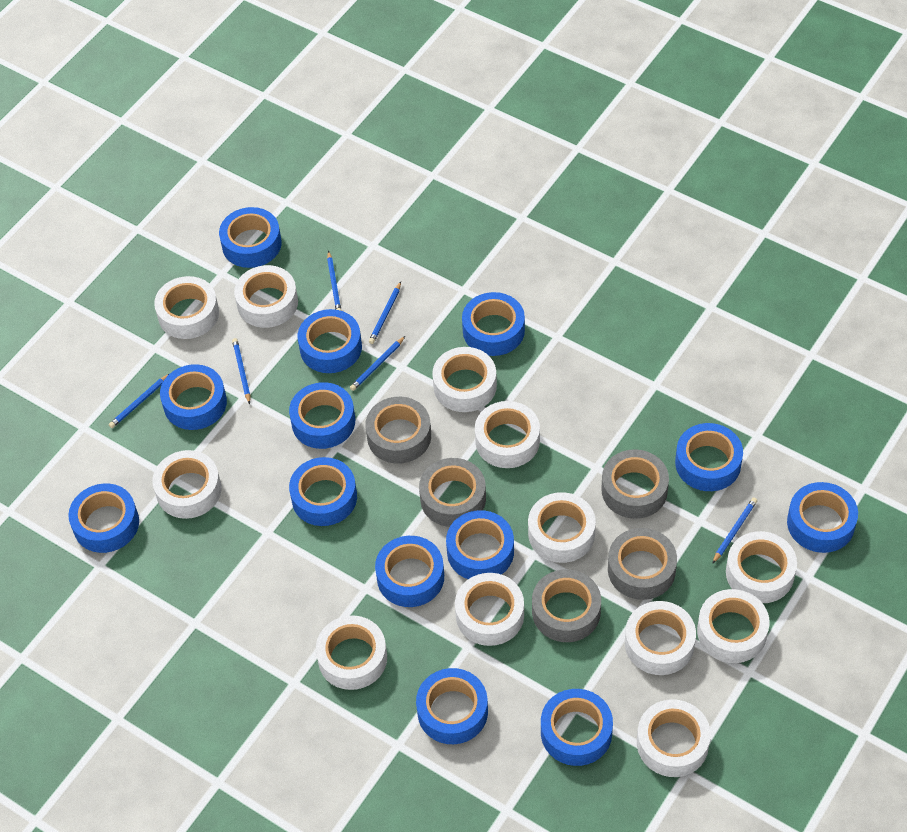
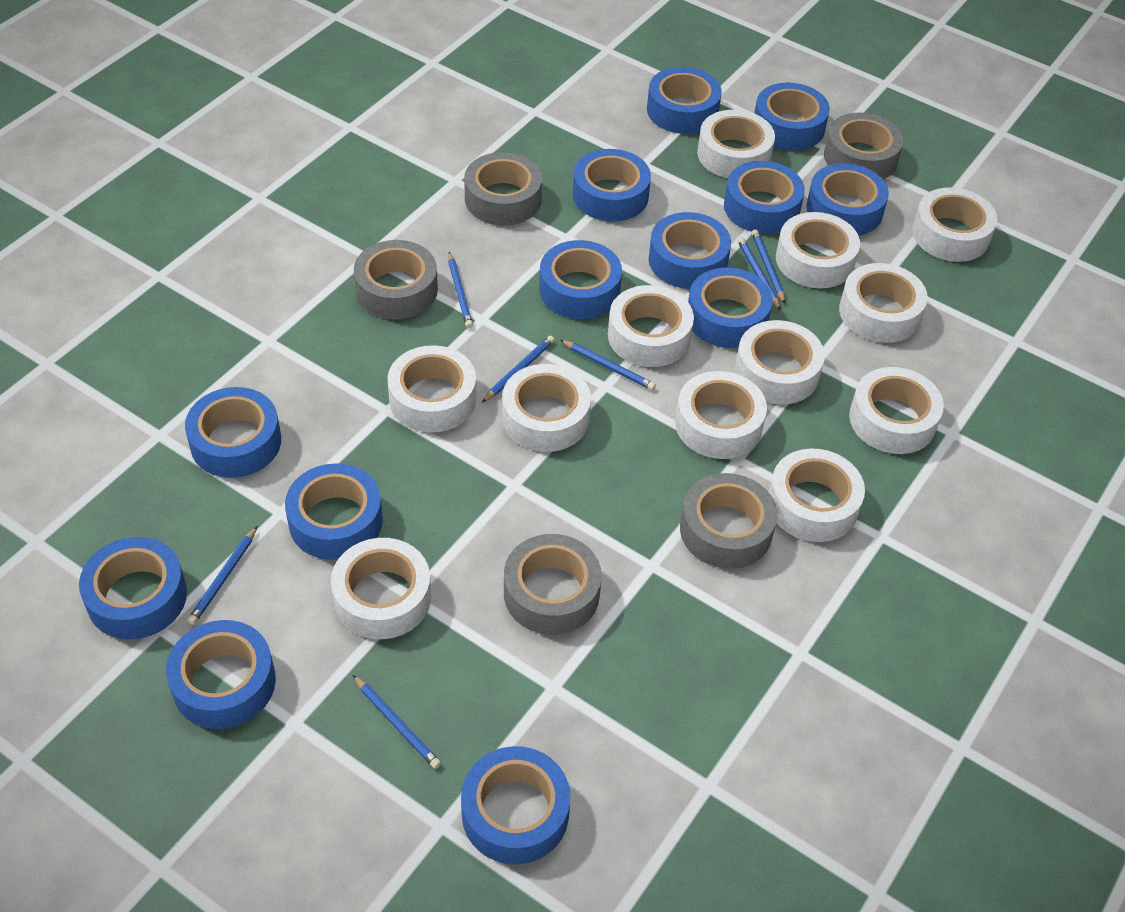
blue pencil: [109,374,169,428] [232,338,250,404] [327,251,341,311] [350,336,405,391] [369,282,401,344] [712,498,757,564] = 6 -> [187,526,257,625] [353,675,441,769] [448,252,473,328] [482,336,555,403] [560,340,656,390] [737,237,780,310] [752,229,785,304] = 7

